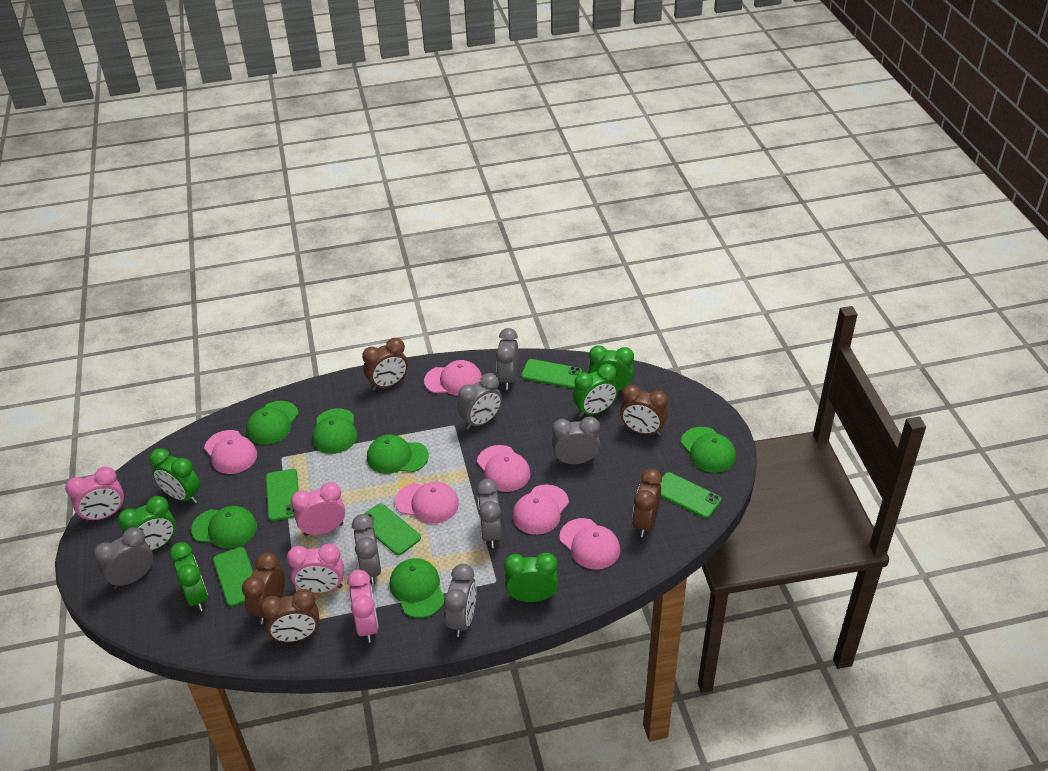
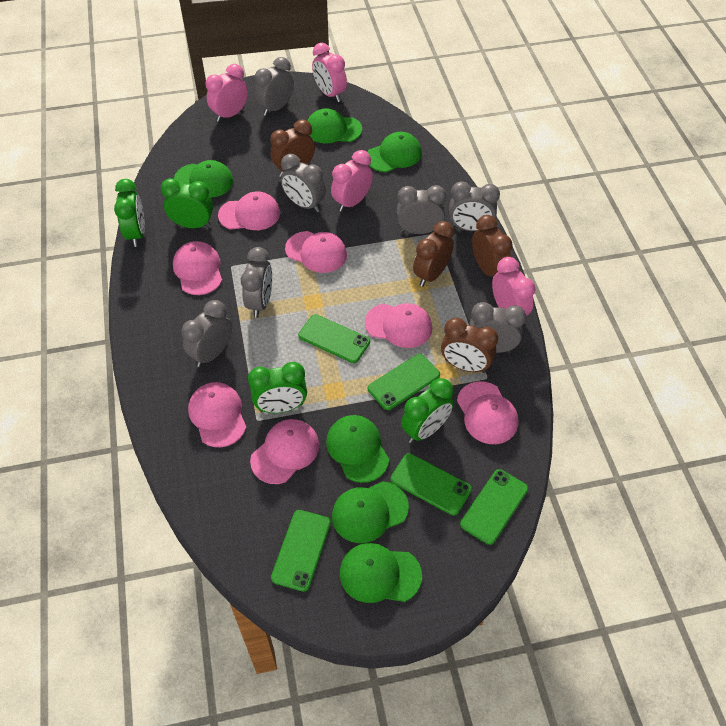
brown clock: [242,552,285,624] [260,589,320,642] [362,338,408,391] [620,385,668,436] [632,469,662,537] = 5 -> [270,119,315,177] [413,221,454,287] [441,318,498,373] [472,215,513,277] = 4
green clock: [118,496,176,551] [149,448,200,503] [169,542,208,611] [504,553,558,602] [573,364,618,417] [589,345,634,391] = 6 -> [114,179,145,247] [161,178,213,228] [248,362,307,413] [401,378,454,443] = 4
pink cap: [204,430,257,474] [395,482,459,523] [424,360,482,396] [477,445,531,492] [512,485,569,535] [559,518,620,570] = 6 -> [173,241,222,295] [188,382,246,447] [218,191,280,230] [250,419,319,484] [285,231,347,273] [365,303,432,348] [457,381,518,444] = 7

